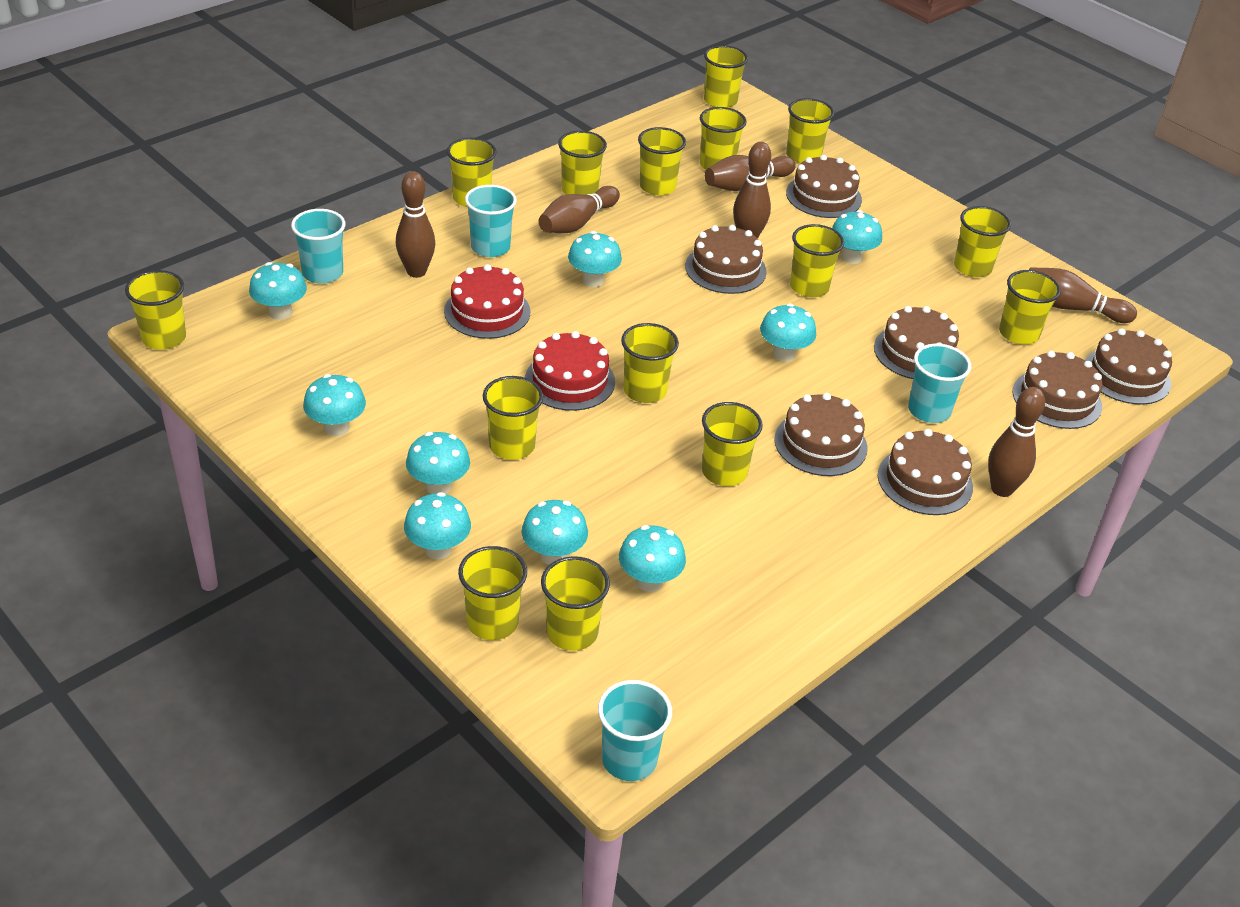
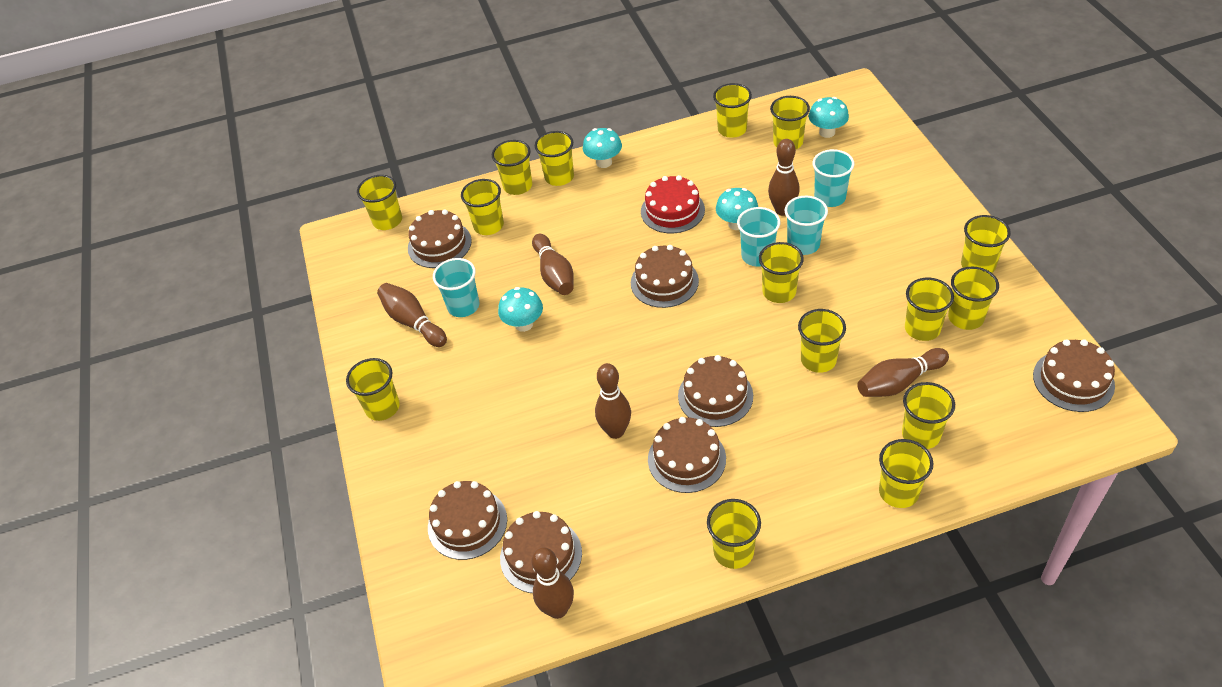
red cake: [444,264,530,339] [525,331,615,411] = 2 -> [641,175,705,233] = 1
turquoise mushroom: [249,262,307,320] [303,374,366,436] [404,492,471,559] [406,432,470,494] [521,500,588,565] [568,231,622,287] [619,525,686,592] [760,303,816,362] [832,210,882,264] = 9 -> [498,287,543,332] [583,128,622,168] [716,188,758,230] [809,97,849,138] = 4

